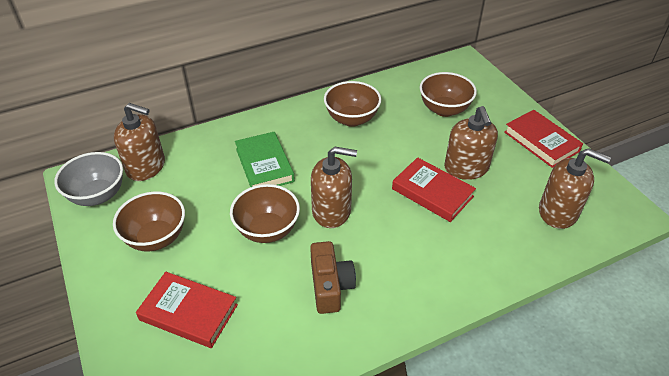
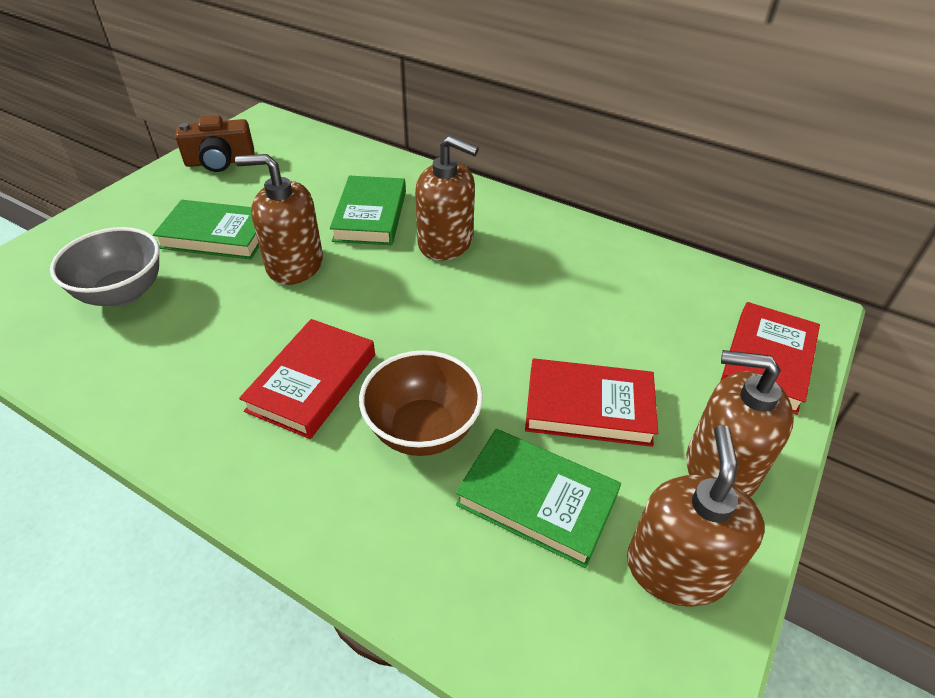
brown bowl: [113,191,185,251] [230,184,300,243] [324,81,381,127] [420,72,477,117] = 4 -> [359,350,483,456] = 1
green book: [235,132,295,187] = 1 -> [153,200,259,259] [330,175,406,245] [456,429,621,568] = 3

